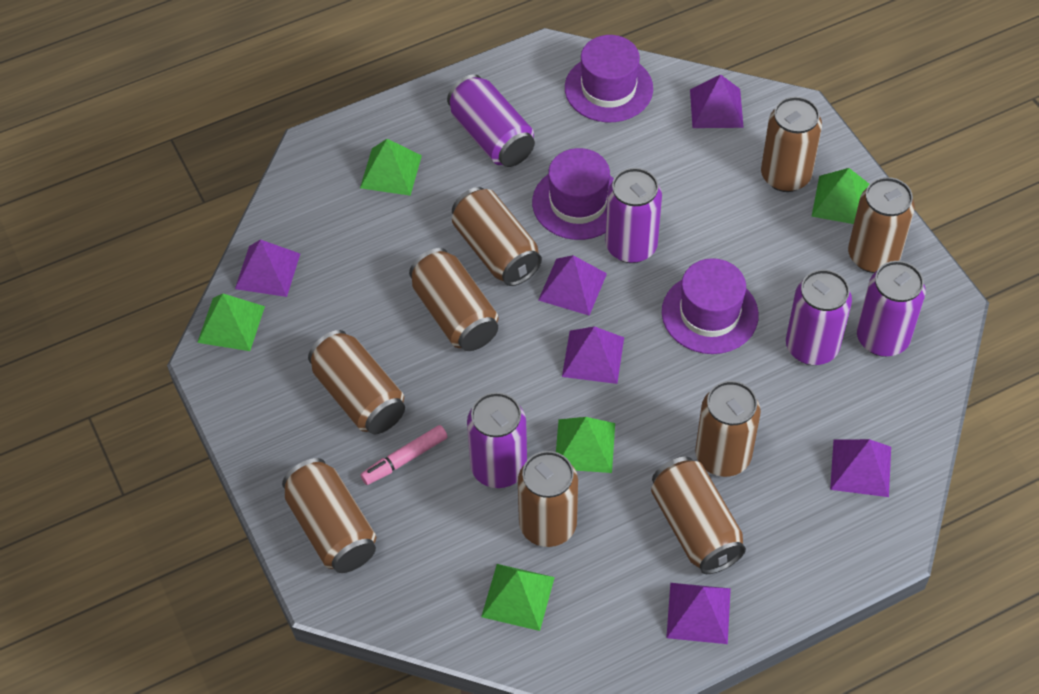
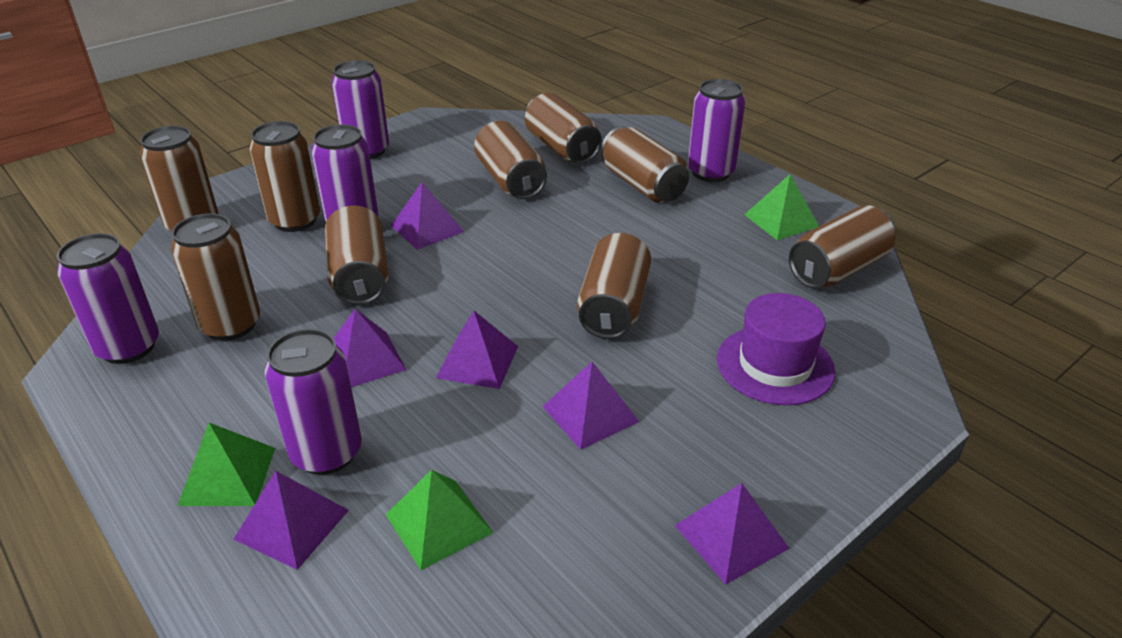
green pyramid: [197,294,265,351] [360,139,422,196] [481,564,555,631] [556,417,615,473] [811,168,869,224] = 5 -> [177,423,275,506] [386,470,493,570] [744,174,819,240] = 3
pink marker: [360,425,448,485] = 1 -> none = 0
purple hat: [532,148,614,240] [565,35,653,122] [662,258,759,354] = 3 -> [717,293,836,405] = 1

